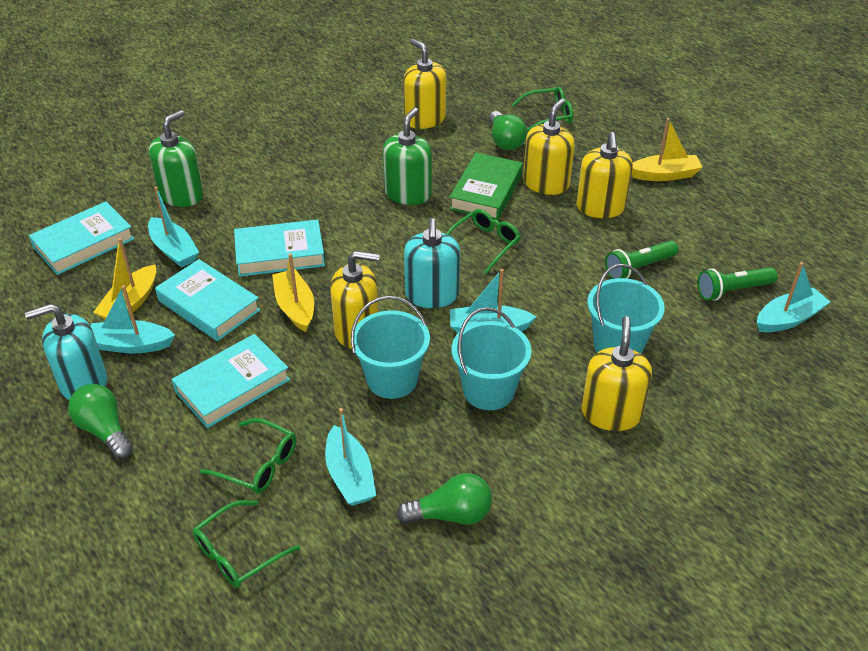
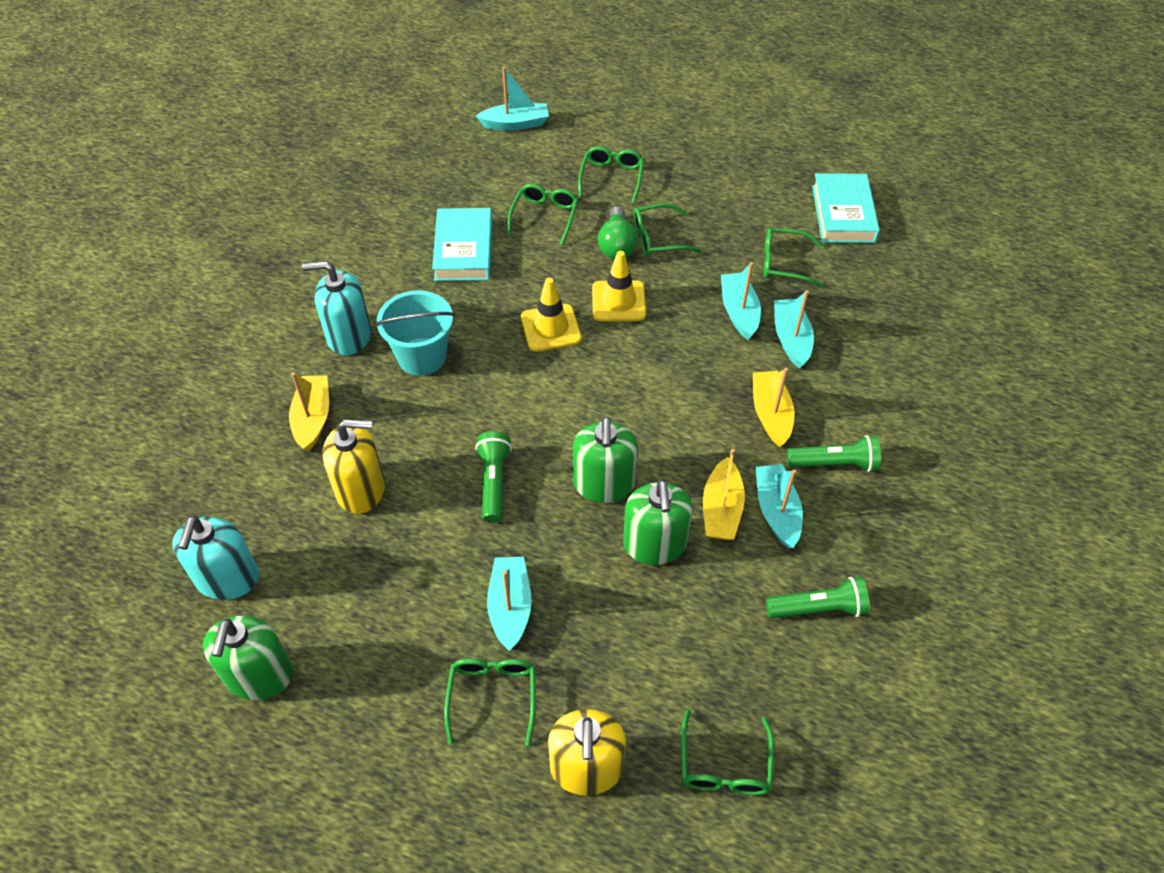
green book: [449,152,523,221] = 1 -> none = 0
green flashlight: [605,240,678,279] [697,267,778,301] = 2 -> [475,431,512,523] [766,577,870,618] [787,435,881,472] = 3
green glasses: [192,500,300,588] [200,418,296,494] [446,209,521,274] [512,86,573,132] = 4 -> [444,658,536,746] [507,184,579,246] [578,146,644,203] [633,203,702,257] [681,710,774,795] [764,228,823,288] = 6
green light bulb: [68,384,133,459] [396,473,492,525] [489,111,527,150] = 3 -> [598,207,638,259] = 1
green soap dispenser: [149,110,204,207] [383,107,432,205] = 2 -> [203,616,293,700] [573,417,638,503] [623,480,693,565] = 3
turquoise book: [29,201,135,275] [155,259,261,341] [172,334,290,428] [234,219,325,277] = 4 -> [432,208,492,281] [812,173,880,243] = 2
turquoise bucket: [351,296,430,399] [452,307,532,410] [587,264,665,354] = 3 -> [375,290,454,376] = 1
yellow soap dispenser: [330,251,380,349] [403,39,446,129] [523,99,575,195] [576,132,633,218] [582,316,652,431] = 5 -> [323,419,385,514] [548,709,626,795] = 2
yellow traffic cone: none = 0 -> [521,278,581,352] [592,251,646,322] = 2

